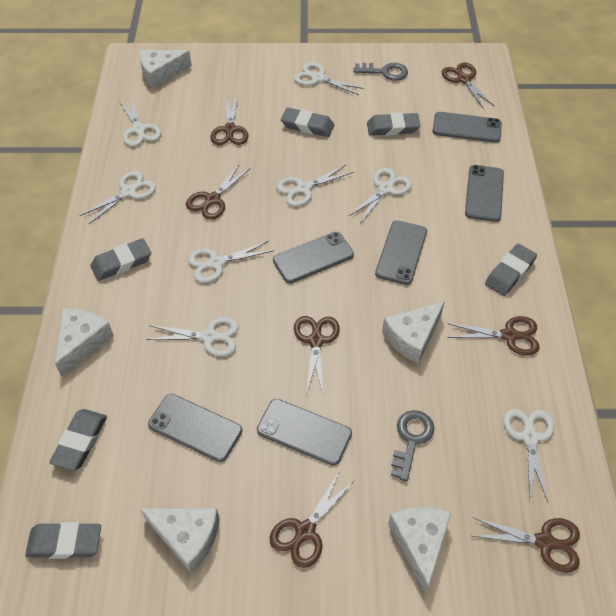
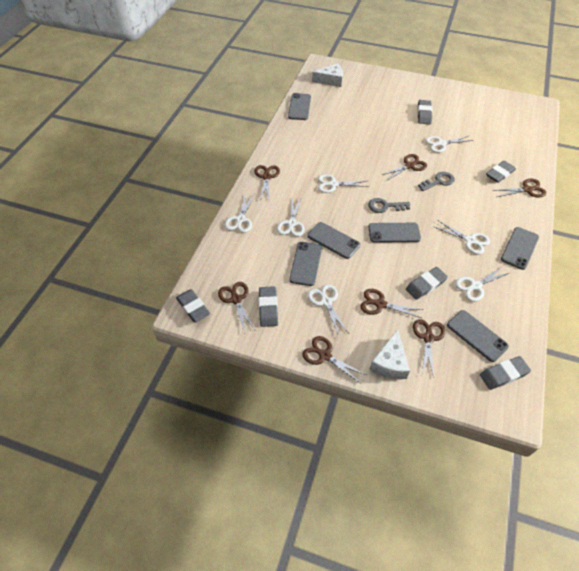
white cheese: [55,309,114,377] [139,50,192,88] [140,508,220,574] [382,302,444,364] [388,507,451,594] = 5 -> [312,63,343,87] [369,329,410,379] = 2
white scissors: [80,171,156,224] [119,97,161,146] [146,317,239,356] [188,241,272,283] [277,165,354,207] [294,62,364,95] [349,168,412,222] [504,409,554,502] = 8 -> [224,194,255,233] [277,197,305,237] [308,284,348,336] [318,174,369,193] [425,136,474,153] [433,220,490,255] [455,266,509,302] = 7

